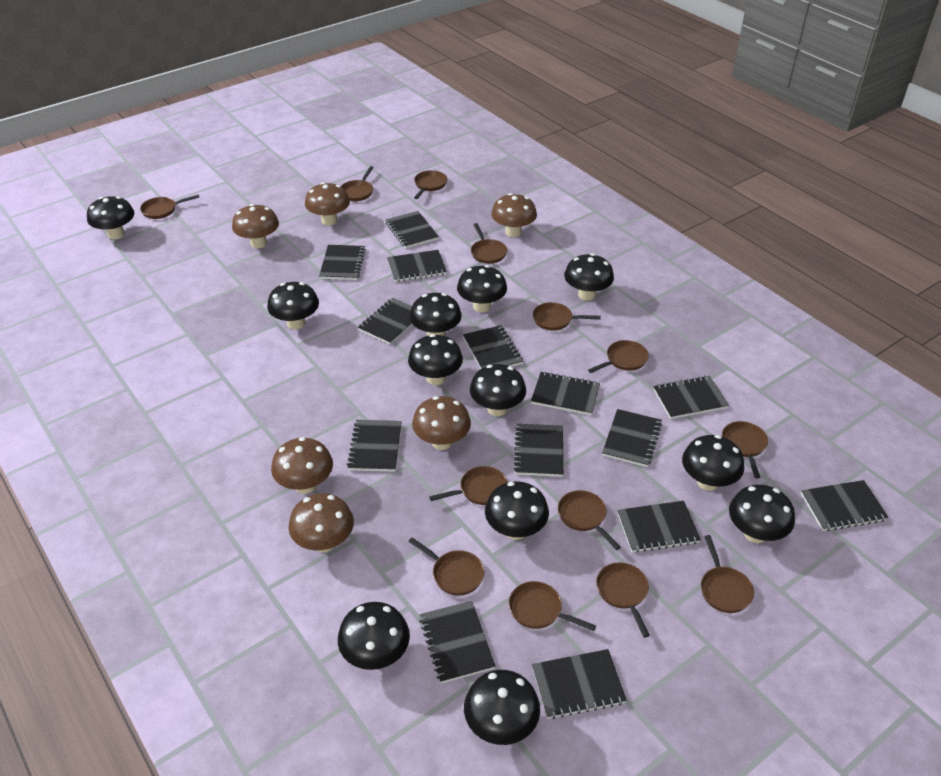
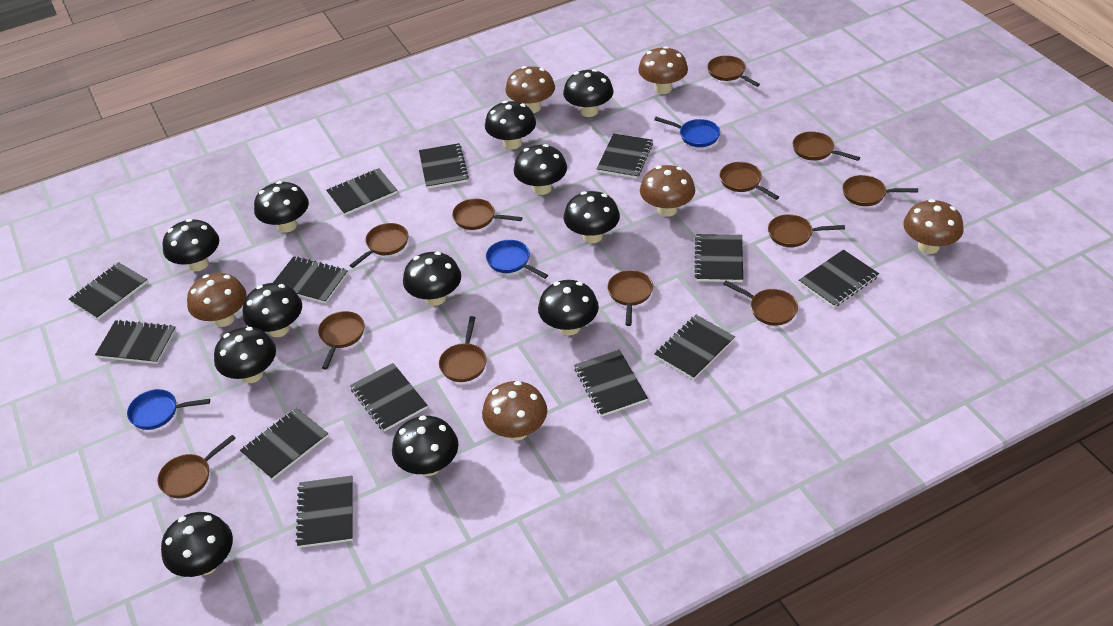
black notebook: [319,245,366,280] [347,420,402,472] [358,298,413,345] [386,211,439,248] [387,250,447,282] [419,601,495,683] [463,325,523,369] [514,424,563,477] [531,371,600,415] [532,649,627,719] [602,409,662,467] [617,501,701,553] [653,376,729,419] [801,480,888,531] = 14 -> [69,262,148,320] [95,320,176,364] [240,408,328,480] [273,256,348,304] [295,476,353,548] [326,168,397,216] [350,363,427,432] [419,143,469,189] [574,350,648,417] [597,133,653,179] [654,315,735,380] [694,234,743,282] [799,250,879,308] = 13
blue pan: none = 0 -> [127,389,210,430] [486,240,548,279] [654,117,720,147] = 3
brown pan: [140,195,200,219] [341,166,374,201] [408,537,484,596] [414,170,447,199] [429,466,508,505] [471,223,507,264] [509,581,596,631] [533,302,601,331] [558,490,621,550] [588,340,649,373] [596,562,650,638] [701,535,754,613] [722,421,768,478] = 13 -> [157,435,236,498] [318,311,364,369] [349,223,409,268] [439,316,487,382] [452,199,523,230] [607,270,653,326] [707,56,760,87] [719,162,779,200] [723,281,798,326] [768,214,845,247] [793,131,860,161] [842,175,918,206] = 12

